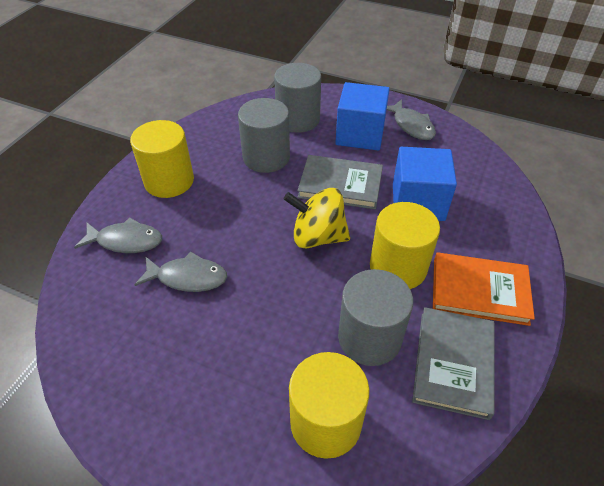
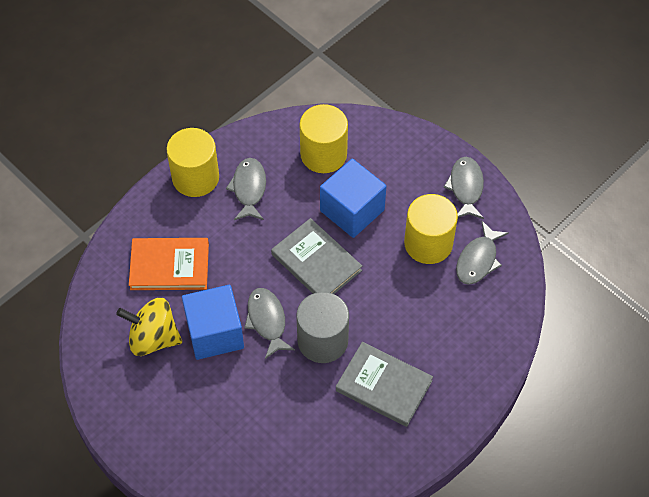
grey cylinder: [238,98,290,173] [274,63,321,133] [338,269,413,366] = 3 -> [296,292,349,363] = 1
grey fish: [74,217,162,253] [135,252,227,292] [387,99,436,140] = 3 -> [226,158,266,220] [244,288,295,359] [443,157,484,219] [456,221,509,285] = 4

